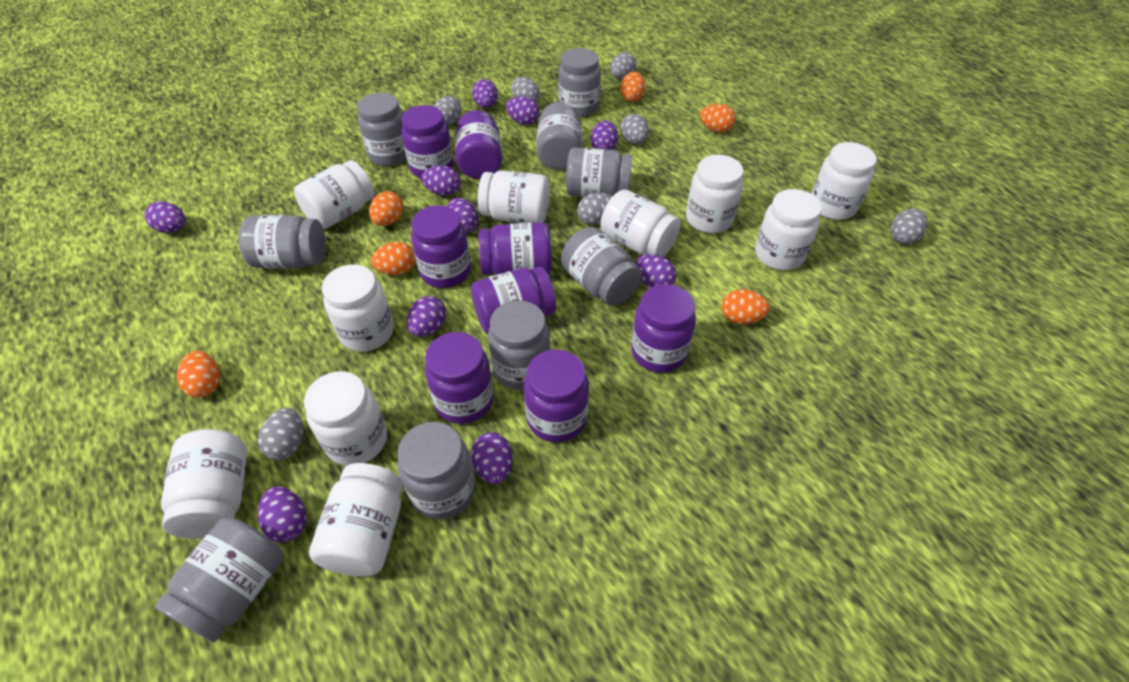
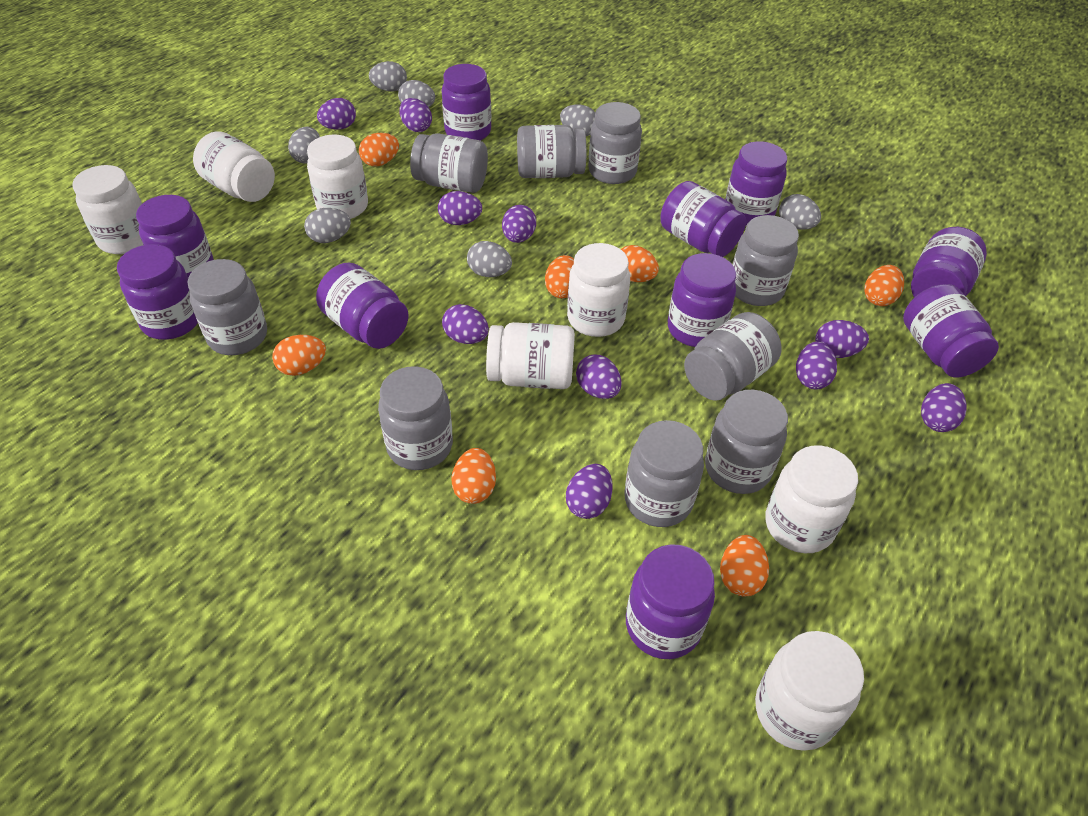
orange egg: [177,351,220,398] [369,191,403,226] [371,242,416,275] [620,72,645,102] [700,104,736,133] [722,289,770,324] = 6 -> [272,335,326,376] [359,133,399,167] [451,448,496,504] [545,255,574,298] [621,245,659,282] [720,535,769,597] [864,265,904,306] = 7
purple jar: [401,105,454,178] [411,205,471,288] [425,332,494,424] [455,110,502,179] [471,267,556,335] [478,222,552,275] [524,349,589,443] [631,284,696,373] = 8 -> [117,244,198,340] [136,195,214,278] [316,263,409,349] [442,64,491,141] [626,544,715,659] [660,181,746,257] [668,253,736,347] [725,141,787,226] [903,284,999,377] [911,227,987,297] = 10
white jar: [161,429,247,539] [294,160,374,229] [304,371,387,466] [309,463,403,577] [322,264,394,352] [478,170,549,223] [601,189,680,257] [686,155,744,233] [755,189,822,271] [812,142,877,220] = 10 -> [72,165,143,254] [193,132,275,202] [307,135,368,219] [486,322,575,389] [567,243,630,337] [755,631,864,751] [765,445,858,553] = 7

